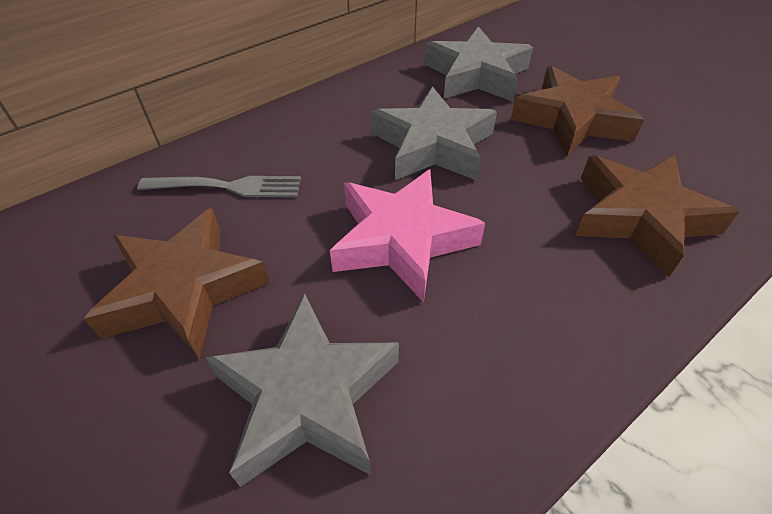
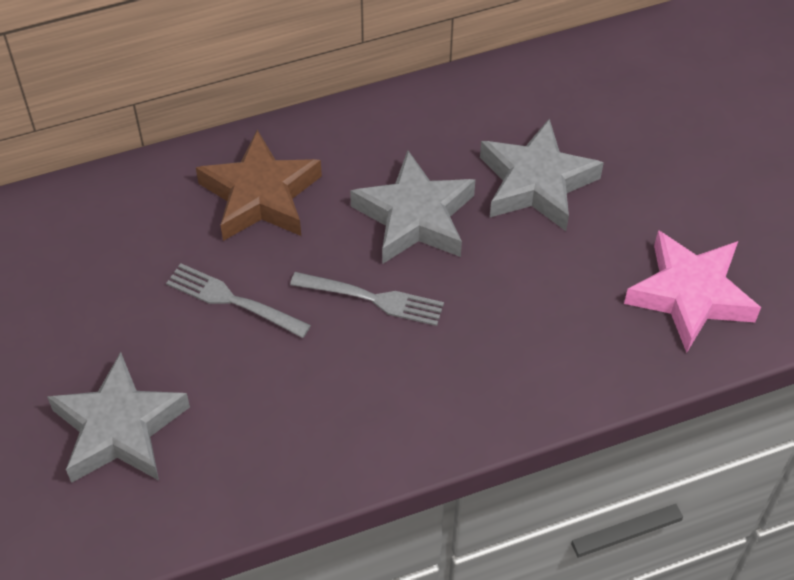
brown star: [84,208,269,358] [511,66,644,156] [575,155,739,277] = 3 -> [196,130,322,241] = 1
grey fork: [137,176,301,197] = 1 -> [166,263,311,338] [290,272,444,326] = 2

